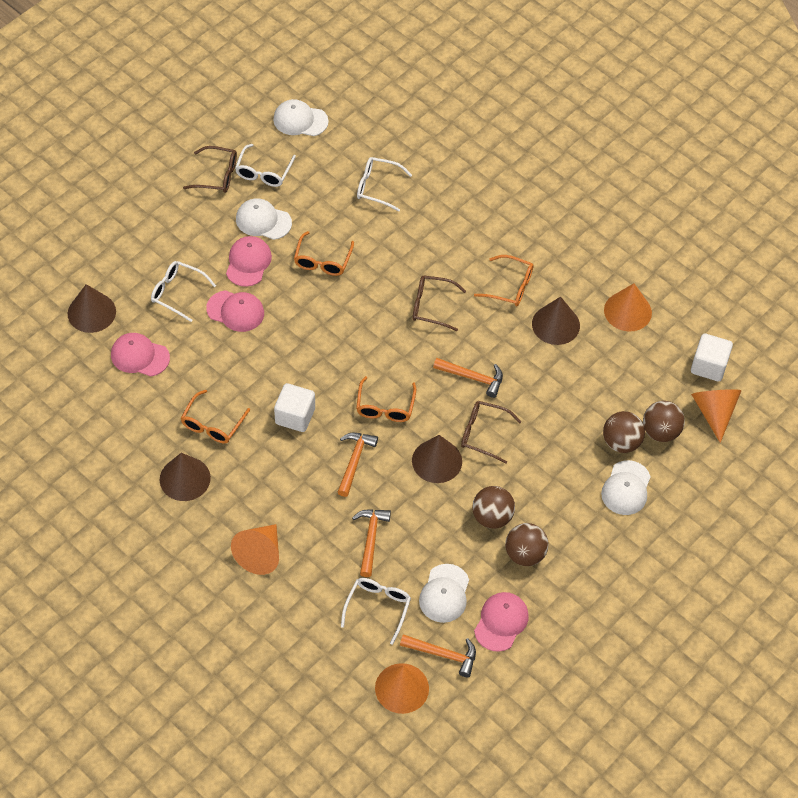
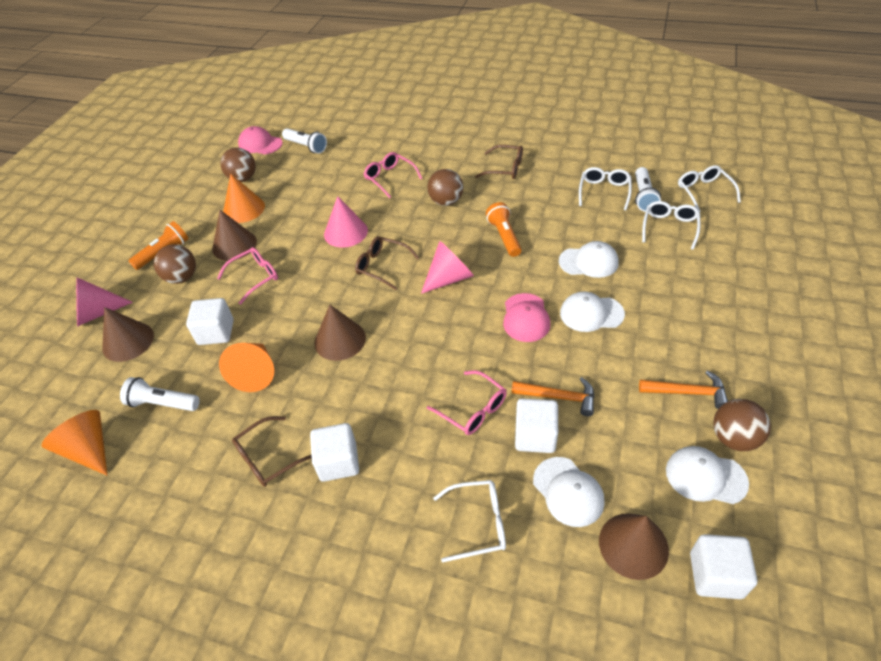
orange cone: [231,524,279,575] [375,663,429,714] [604,283,652,331] [691,389,742,443] = 4 -> [42,410,107,475] [219,343,274,392] [223,174,265,223] = 3
orange flashlight: none = 0 -> [128,221,188,270] [486,202,522,257] = 2
orange glasses: [181,390,250,443] [294,231,354,276] [356,376,416,422] [474,255,534,306] = 4 -> none = 0
orange hammer: [337,433,378,497] [352,509,391,577] [400,634,476,677] [433,358,503,398] = 4 -> [511,377,595,416] [639,370,728,409] = 2
pink cap: [111,333,170,377] [206,290,264,332] [226,236,272,287] [474,592,529,652] = 4 -> [238,126,282,155] [503,293,550,342] = 2
pink cone: none = 0 -> [76,277,133,327] [324,196,368,248] [421,241,474,294] = 3
pink glasses: none = 0 -> [217,247,278,305] [364,152,422,198] [427,370,507,435] = 3
white cube: [274,383,315,432] [691,333,733,381] = 2 -> [186,298,234,345] [310,423,359,482] [515,398,558,453] [690,534,757,599] = 4
white flashlight: none = 0 -> [120,377,200,411] [282,128,327,154] [635,167,661,212] = 3

